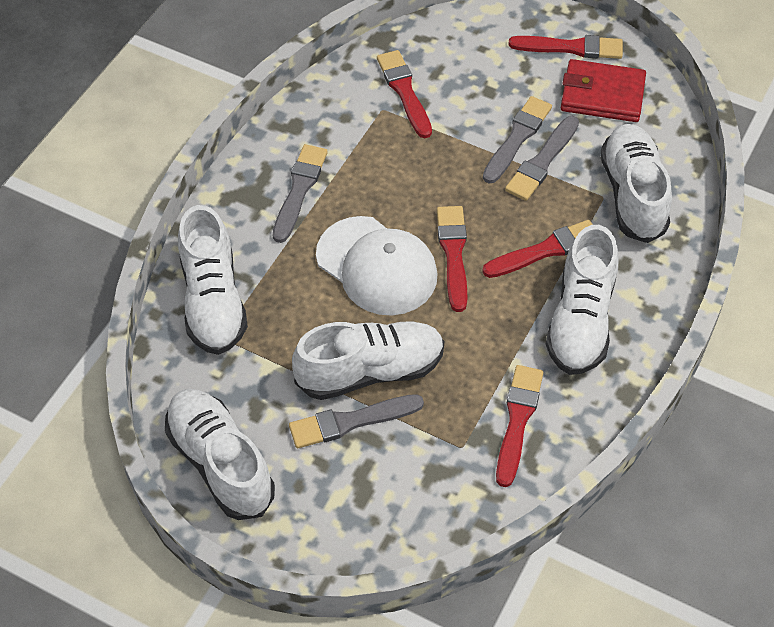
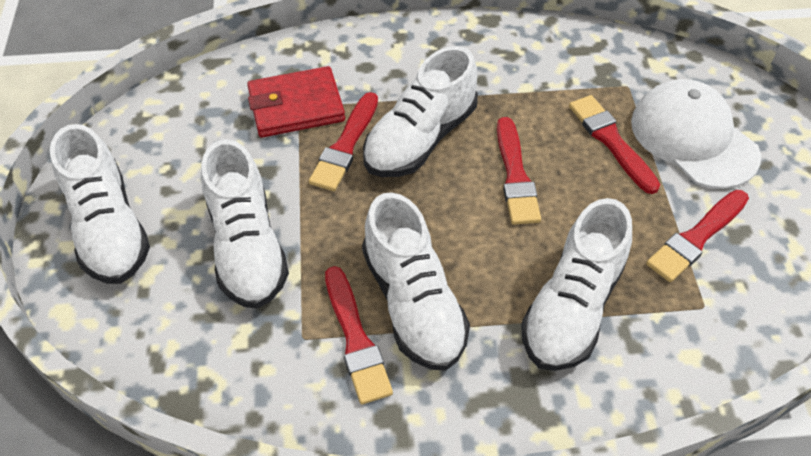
grey brush: [273,144,328,243] [289,394,424,448] [483,96,552,183] [505,116,579,201] = 4 -> none = 0

